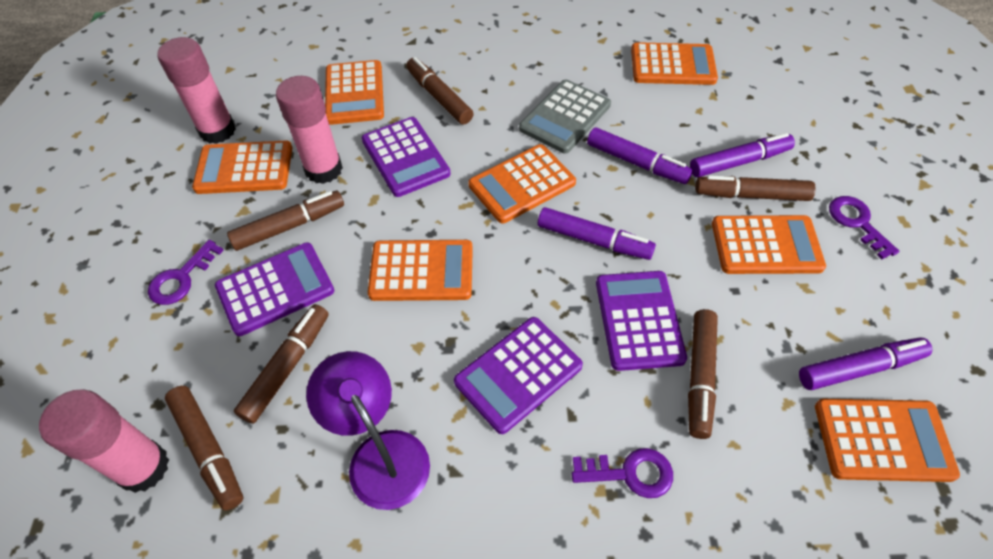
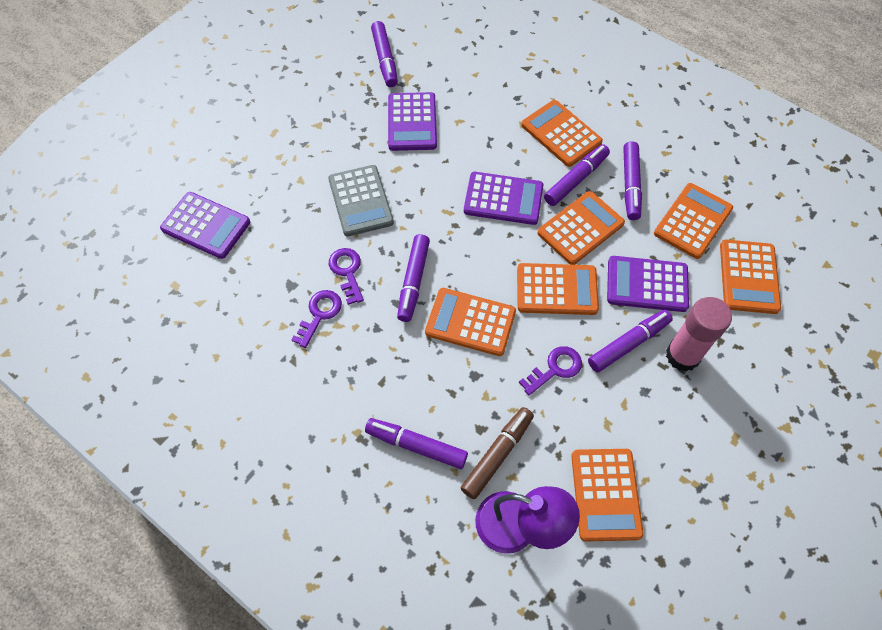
brown marker: [165,386,243,511] [227,190,344,251] [234,304,329,424] [406,57,474,124] [688,309,718,439] [695,175,816,201] = 6 -> [461,407,534,499] = 1
pink glue stick: [39,389,169,493] [157,37,236,144] [276,76,343,184] = 3 -> [666,297,732,372] = 1
purple marker: [538,207,656,260] [587,127,693,184] [690,133,795,177] [799,337,933,390] = 4 -> [365,418,468,469] [371,21,398,87] [397,234,430,322] [544,144,610,206] [588,310,673,373] [623,141,642,220] = 6

